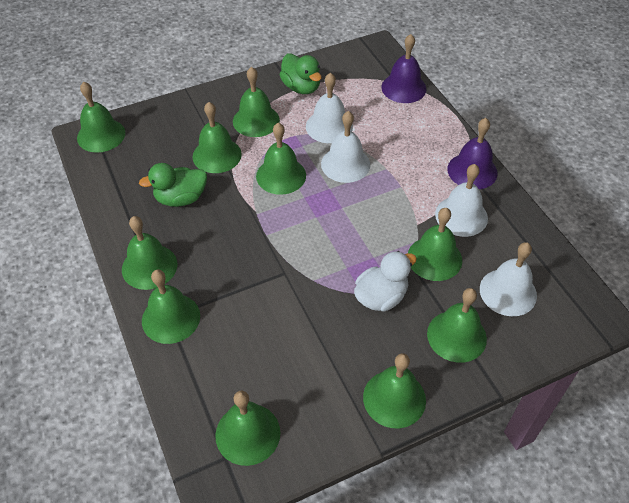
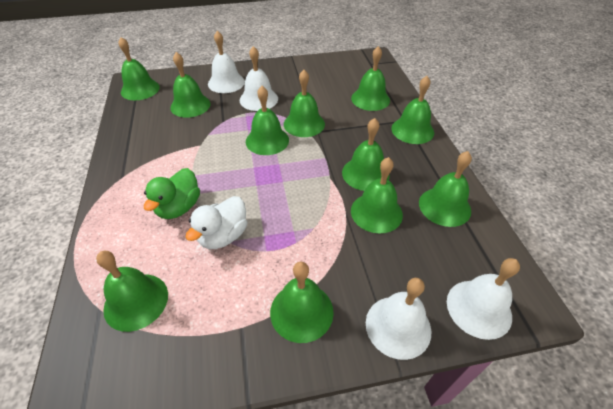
green bell: [77,82,125,153] [122,216,177,290] [142,270,200,344] [193,102,242,173] [215,391,280,466] [233,67,280,137] [256,123,306,195] [363,353,426,428] [408,208,462,281] [427,288,487,363] = 10 -> [96,251,168,332] [118,37,160,100] [170,52,211,118] [246,86,289,155] [270,262,334,343] [284,70,325,137] [342,118,390,191] [351,46,390,111] [351,157,403,234] [391,76,434,144] [419,151,472,227] = 11
green duck: [139,163,207,207] [279,54,322,94] = 2 -> [144,168,200,219] = 1
purple bell: [381,34,427,103] [447,118,498,189] = 2 -> none = 0

